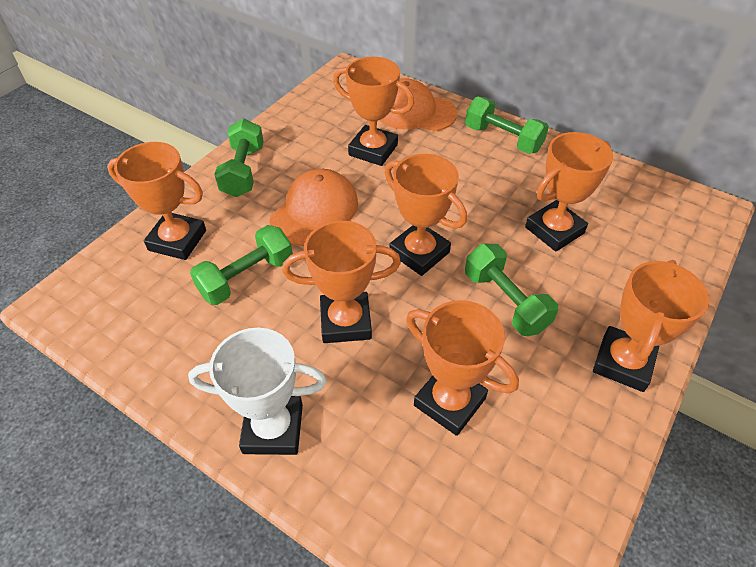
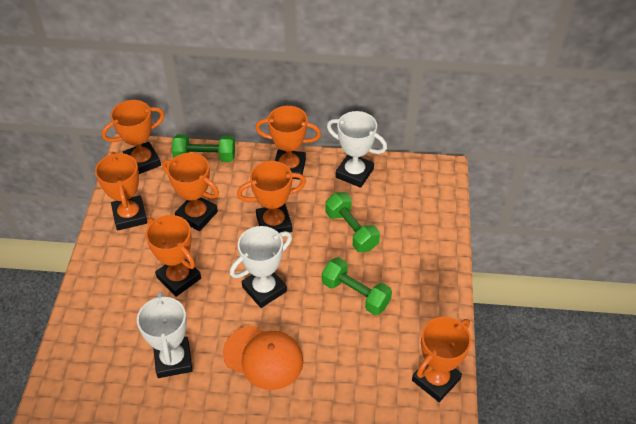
green dumbbell: [190,225,293,305] [214,119,264,197] [465,97,549,154] [465,244,558,336] = 4 -> [172,134,235,162] [322,257,392,315] [325,193,380,252] = 3
orange cap: [270,169,358,246] [379,78,457,131] = 2 -> [223,326,303,390] = 1
white trophy: [188,328,327,455] = 1 -> [137,292,193,378] [230,226,292,308] [327,111,387,188] = 3

